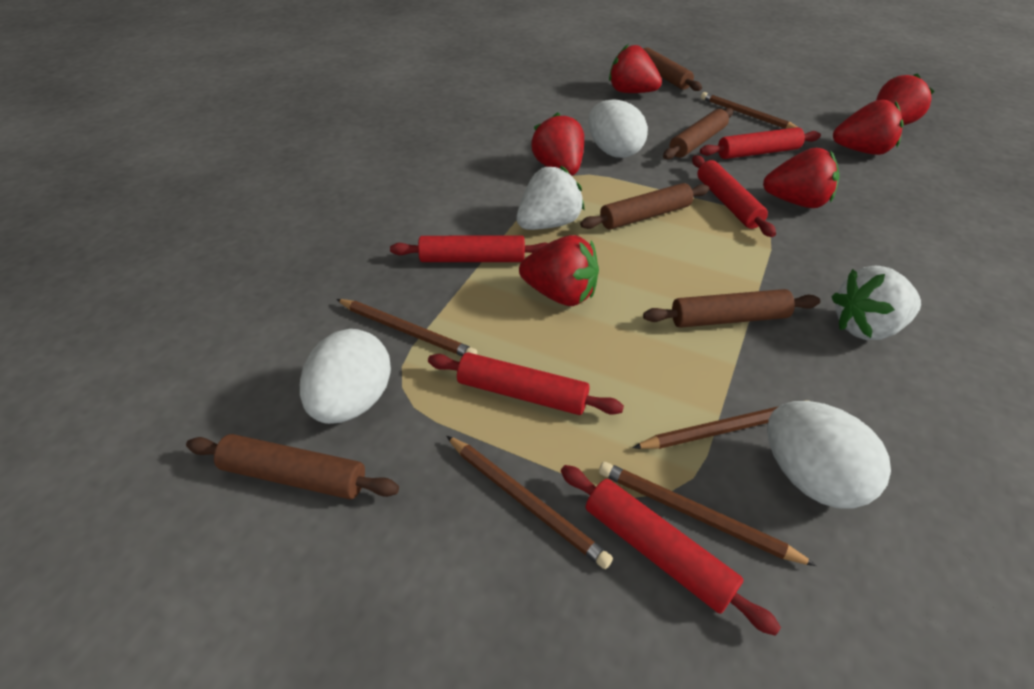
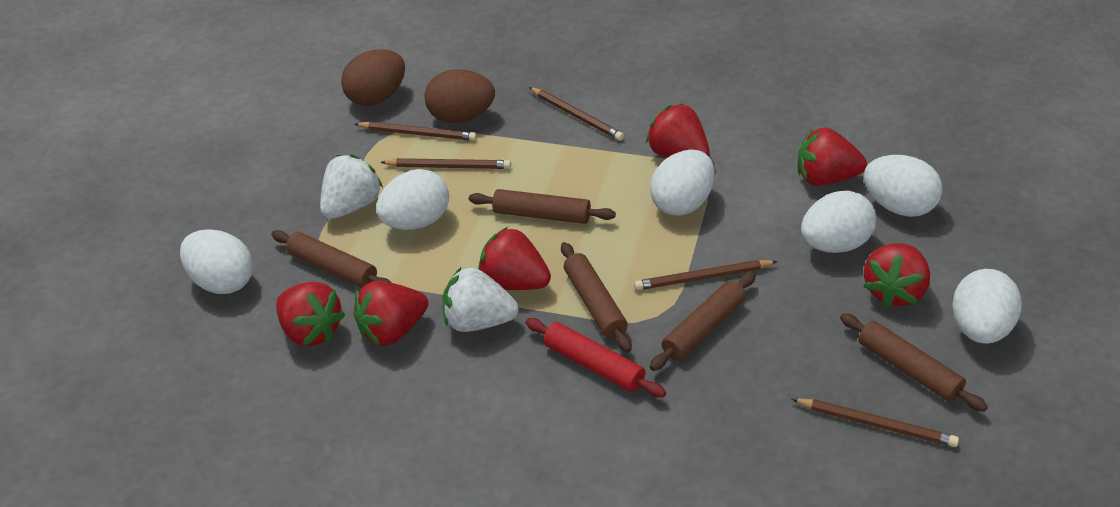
brown egg: none = 0 -> [341,49,405,106] [424,69,495,123] = 2
red rolling pin: [390,236,548,262] [428,352,624,415] [561,465,781,636] [692,155,776,237] [700,127,821,159] = 5 -> [525,318,666,397] = 1
white egg: [300,329,391,424] [588,99,648,158] [767,401,891,509] = 3 -> [180,229,253,294] [376,169,449,230] [650,150,714,216] [801,191,876,253] [864,155,942,217] [952,269,1022,344] = 6

